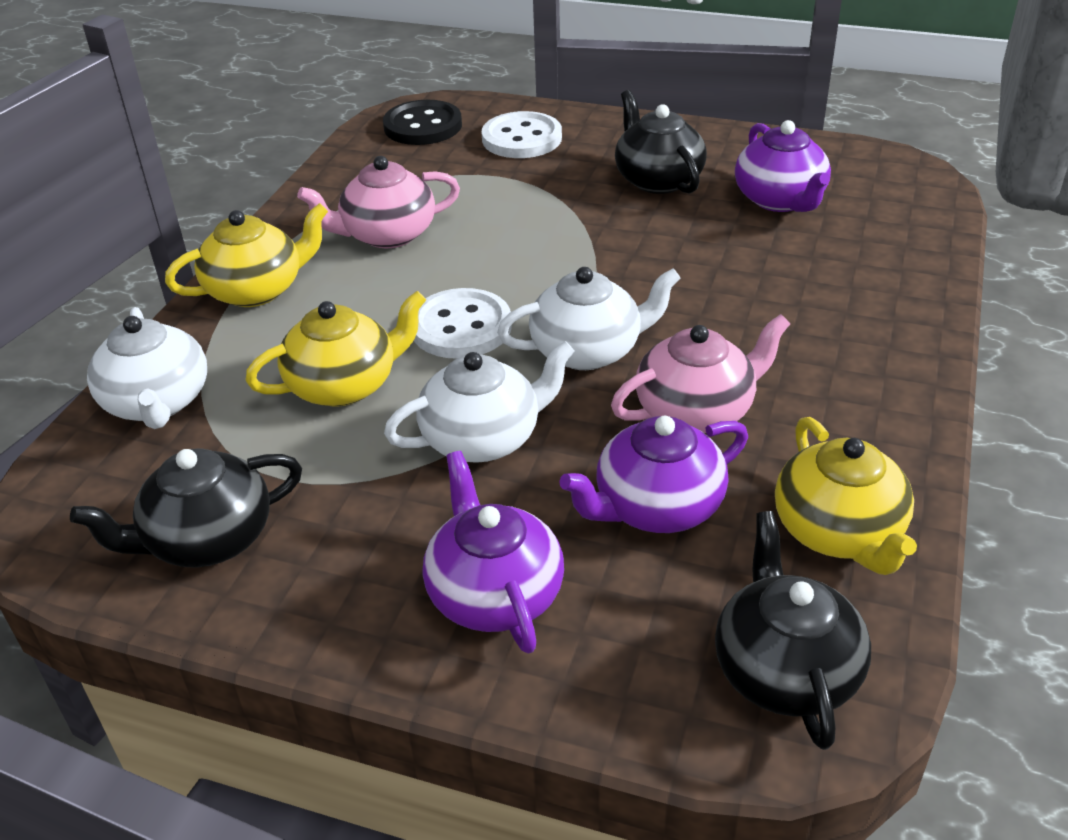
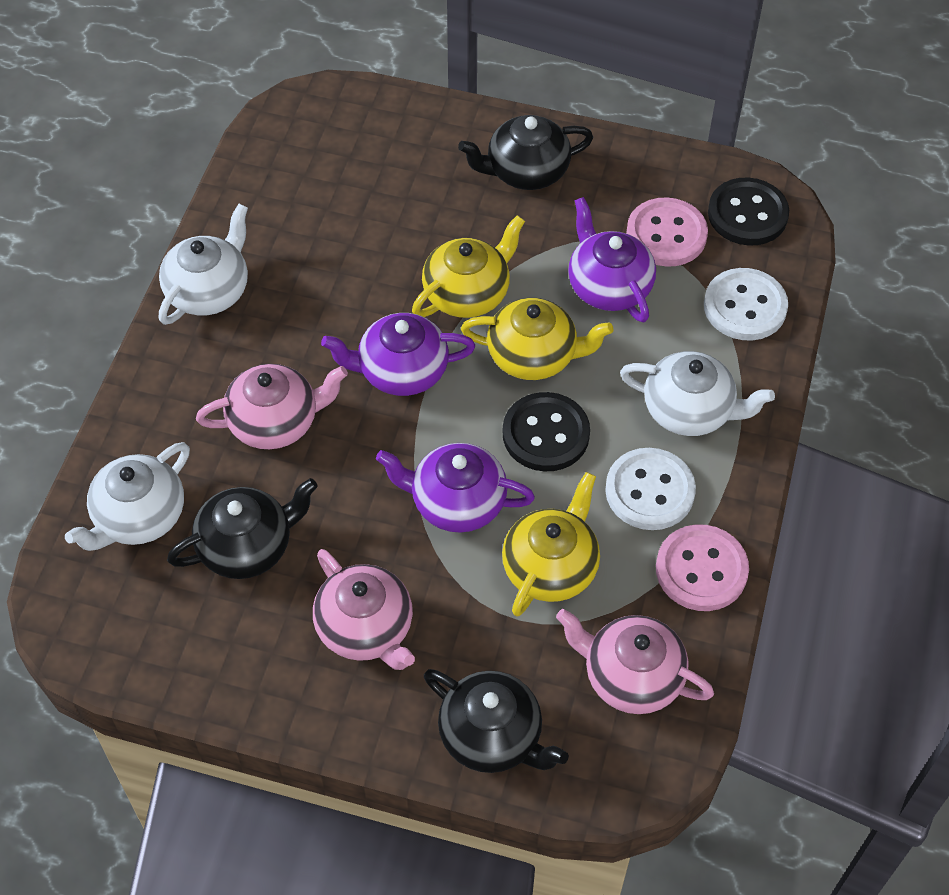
black button: [383,100,462,145] = 1 -> [503,392,590,471] [708,178,789,246] = 2
pink button: none = 0 -> [626,197,708,267] [656,524,749,611] = 2
pink teapot: [297,156,460,248] [611,314,790,433] = 2 -> [196,364,348,449] [313,549,415,670] [556,609,714,714] = 3

